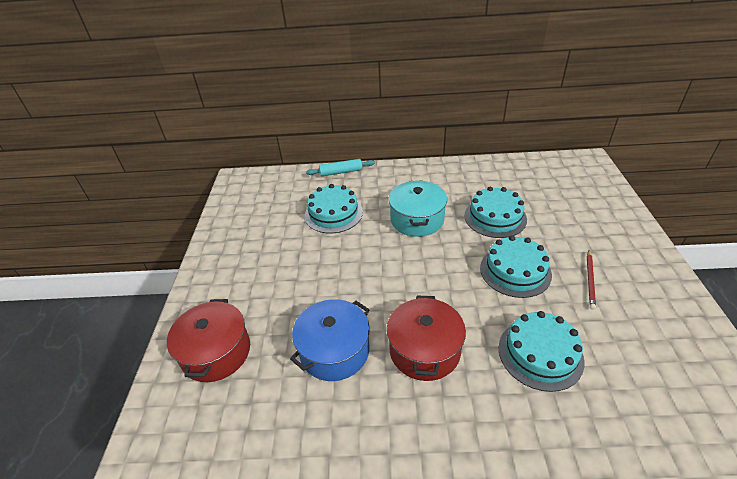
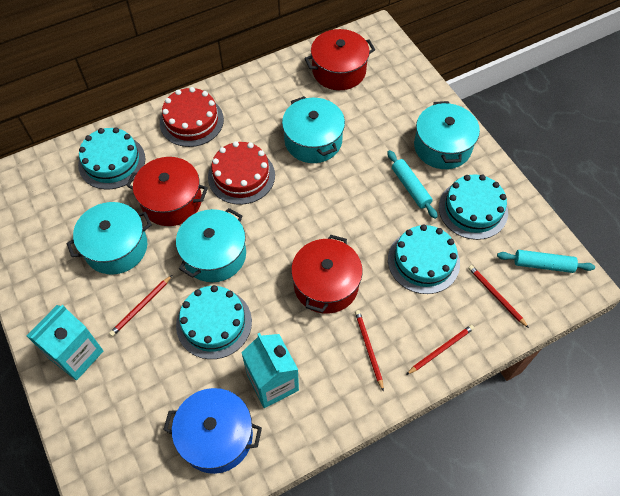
red cake: none = 0 -> [160,87,224,147] [208,141,275,205] = 2
red pencil: [587,250,596,310] = 1 -> [109,275,172,337] [355,310,384,392] [406,325,474,375] [468,265,529,328] = 4
red pot: [167,299,250,382] [387,296,466,381] = 2 -> [127,157,208,226] [291,235,363,314] [304,29,375,90] = 3
turquoise carton: none = 0 -> [27,305,104,380] [241,333,299,408] = 2
turquoise pot: [388,181,447,237] = 1 -> [66,202,152,274] [176,208,246,282] [282,96,345,163] [414,101,480,169] = 4
turquoise rolling pin: [306,159,375,176] = 1 -> [387,150,438,219] [497,250,595,273] = 2

